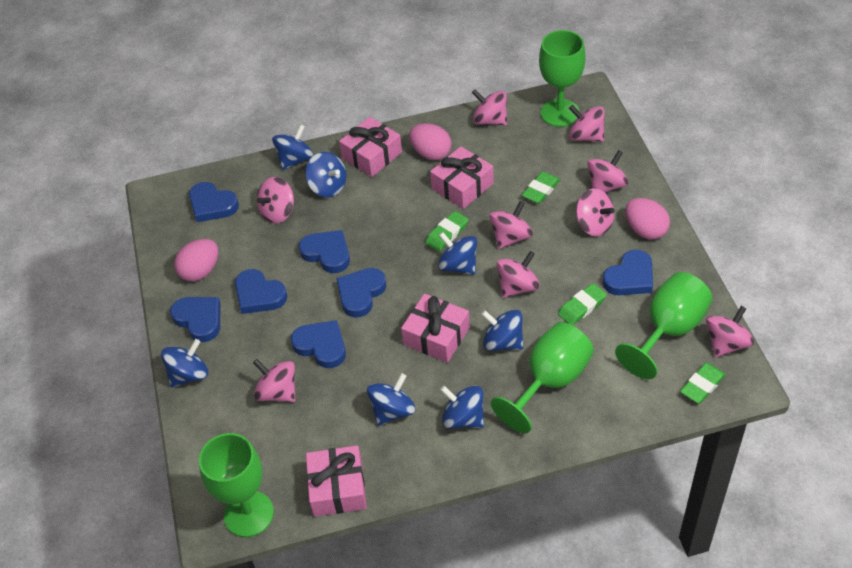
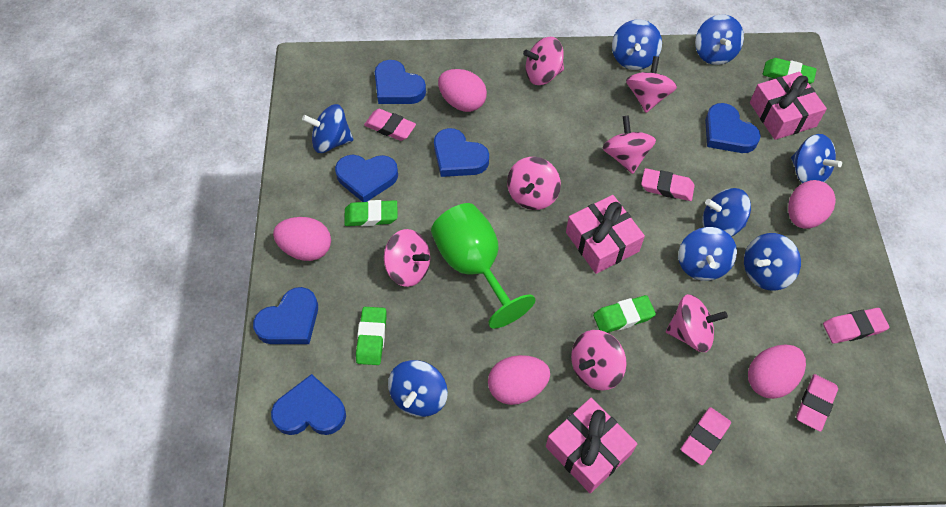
blue heart: [170,297,221,342] [189,182,239,222] [235,269,287,314] [291,320,346,368] [299,230,350,273] [336,268,386,318] [603,250,653,295] = 7 -> [253,287,318,344] [271,374,346,435] [335,155,398,202] [375,60,426,104] [434,128,489,177] [705,103,761,153] = 6
blue spinning top: [161,339,208,387] [272,124,314,170] [305,152,346,198] [367,373,415,426] [438,232,477,275] [440,385,484,429] [481,310,524,351] = 7 -> [302,104,353,153] [388,360,448,417] [612,20,662,70] [678,227,737,281] [695,15,744,65] [702,188,751,237] [744,233,801,291] [791,134,842,183] = 8
green goblet: [199,433,274,537] [491,322,594,433] [539,30,585,127] [615,272,712,379] = 4 -> [431,203,535,329] = 1
pink egg: [174,239,219,281] [409,123,452,160] [625,198,670,240] = 3 -> [273,217,331,261] [438,69,487,112] [488,355,550,405] [748,345,806,399] [788,180,836,229] = 5
pink eraser: none = 0 -> [364,109,416,141] [641,168,695,201] [681,407,731,465] [796,374,838,432] [823,308,889,344] = 5
pink gift: [306,445,367,517] [339,117,402,177] [401,294,470,363] [430,146,494,209] = 4 -> [546,398,637,493] [566,195,645,274] [750,72,827,140] = 3
pink spinning top: [253,359,295,402] [257,177,294,223] [472,89,507,126] [489,201,533,249] [497,251,540,298] [569,105,605,142] [576,188,615,236] [587,150,629,192] [706,306,754,357] = 9 -> [384,229,430,287] [507,157,561,210] [523,37,564,85] [571,330,626,391] [602,115,656,174] [626,56,677,113] [666,294,728,352] = 7

